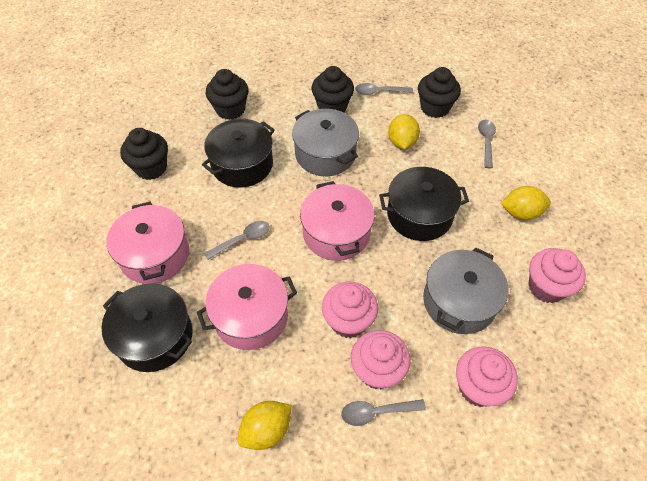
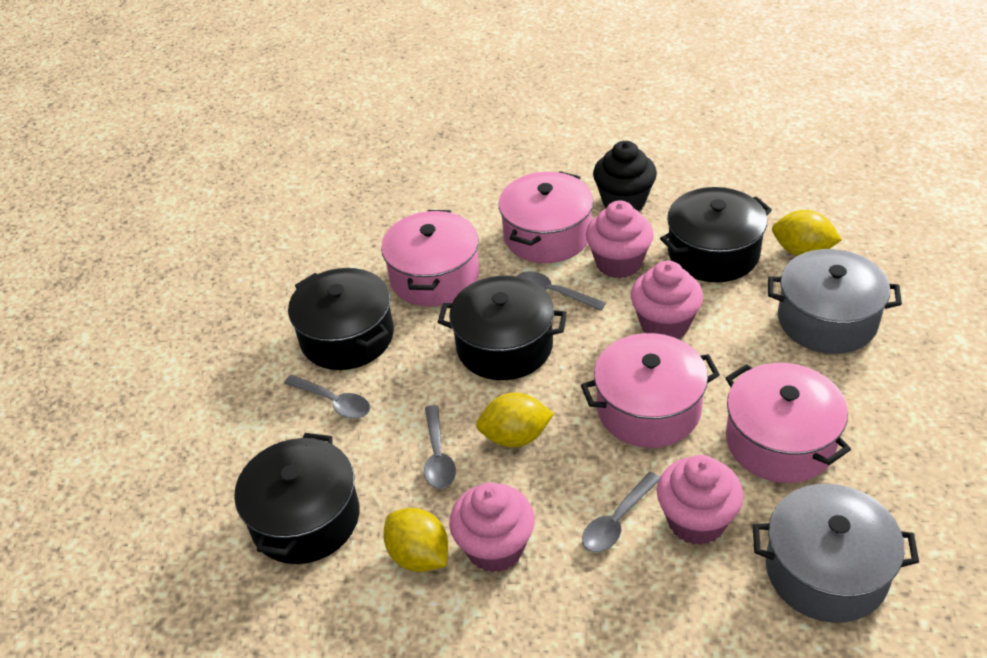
black cupcake: [120,128,168,180] [206,69,249,120] [311,66,354,112] [418,67,461,118] = 4 -> [593,141,657,212] = 1
black pot: [102,283,193,372] [202,119,275,188] [379,167,469,241] = 3 -> [234,433,359,564] [288,268,394,370] [438,275,567,380] [660,187,772,282] = 4
pink pot: [107,202,189,284] [197,264,297,350] [300,181,375,261] = 3 -> [381,210,479,306] [499,171,593,263] [581,333,720,448] [726,363,851,483] = 4

